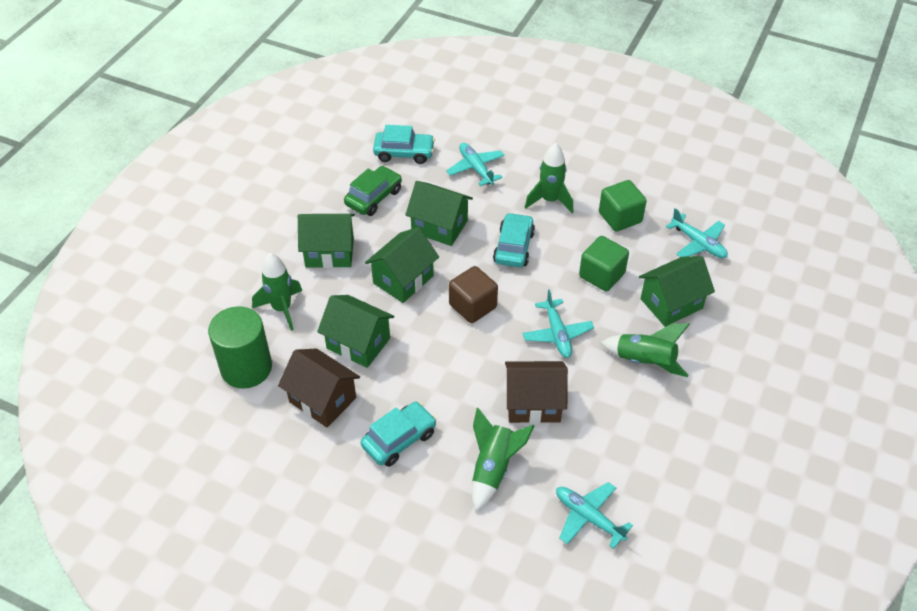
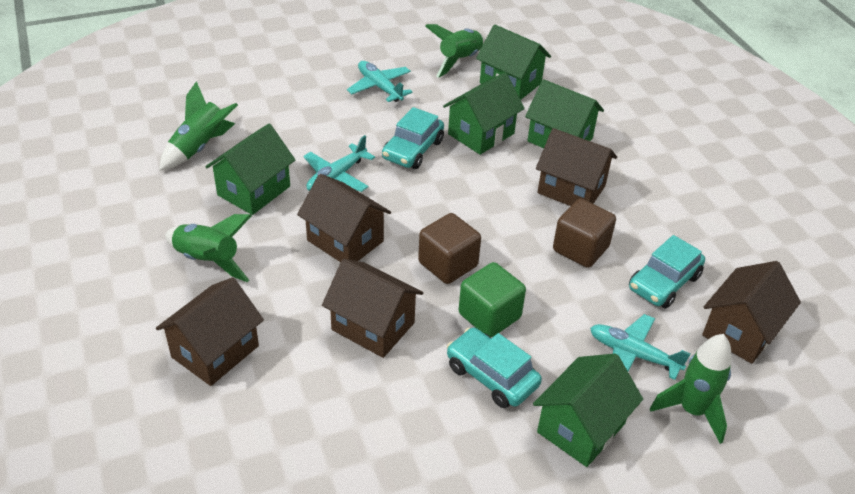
brown cube: [449,266,498,323] = 1 -> [418,213,481,284] [553,199,616,268] = 2
brown house: [278,348,360,427] [505,361,568,424] = 2 -> [156,277,264,386] [297,174,391,262] [322,259,423,358] [536,128,617,206] [702,261,801,364] = 5
green car: [344,166,402,216] = 1 -> none = 0
green cube: [579,236,629,291] [599,180,647,232] = 2 -> [459,262,526,337] = 1
green cylinder: [208,306,272,389] = 1 -> none = 0
turquoise plane: [446,143,505,186] [523,289,594,358] [556,482,633,549] [666,208,728,258] = 4 -> [303,135,375,192] [347,61,412,102] [590,314,691,380] = 3

